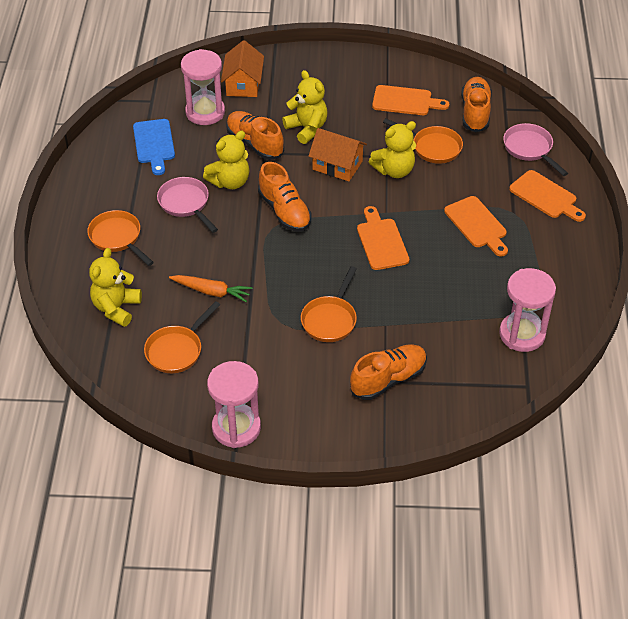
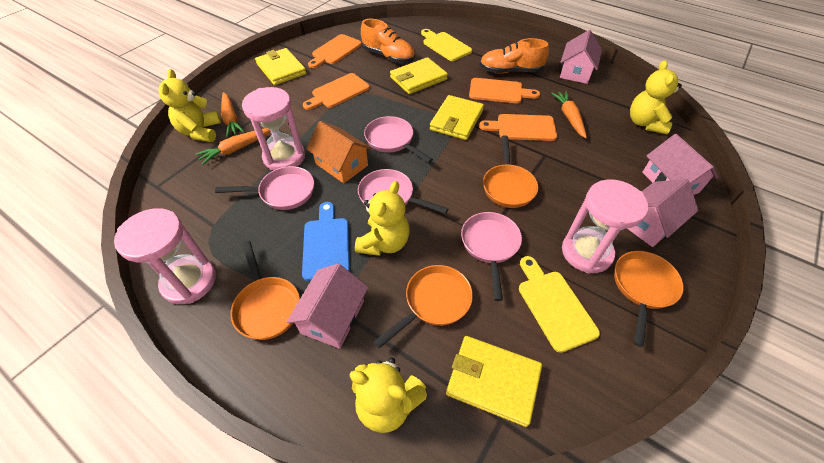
orange carrot: [169,275,252,302] = 1 -> [195,128,270,165] [221,92,245,137] [551,91,587,138] = 3
orange house: [221,40,264,97] [309,128,367,181] = 2 -> [306,121,371,183] = 1
orange shoe: [226,111,284,160] [258,162,312,232] [350,344,427,400] [461,77,492,132] = 4 -> [361,19,415,63] [479,38,549,74] = 2
pink house: none = 0 -> [287,264,368,349] [560,30,602,84] [627,179,698,247] [642,134,719,195] = 4
pink pan: [157,177,218,233] [503,123,568,176] = 2 -> [215,166,314,210] [358,169,449,214] [364,116,433,163] [461,212,522,301] = 4
yellow cutting board: none = 0 -> [421,29,472,61] [519,256,600,353] = 2
yellow wallet: none = 0 -> [255,48,306,85] [390,57,448,94] [430,95,484,140] [446,336,542,427] = 4

